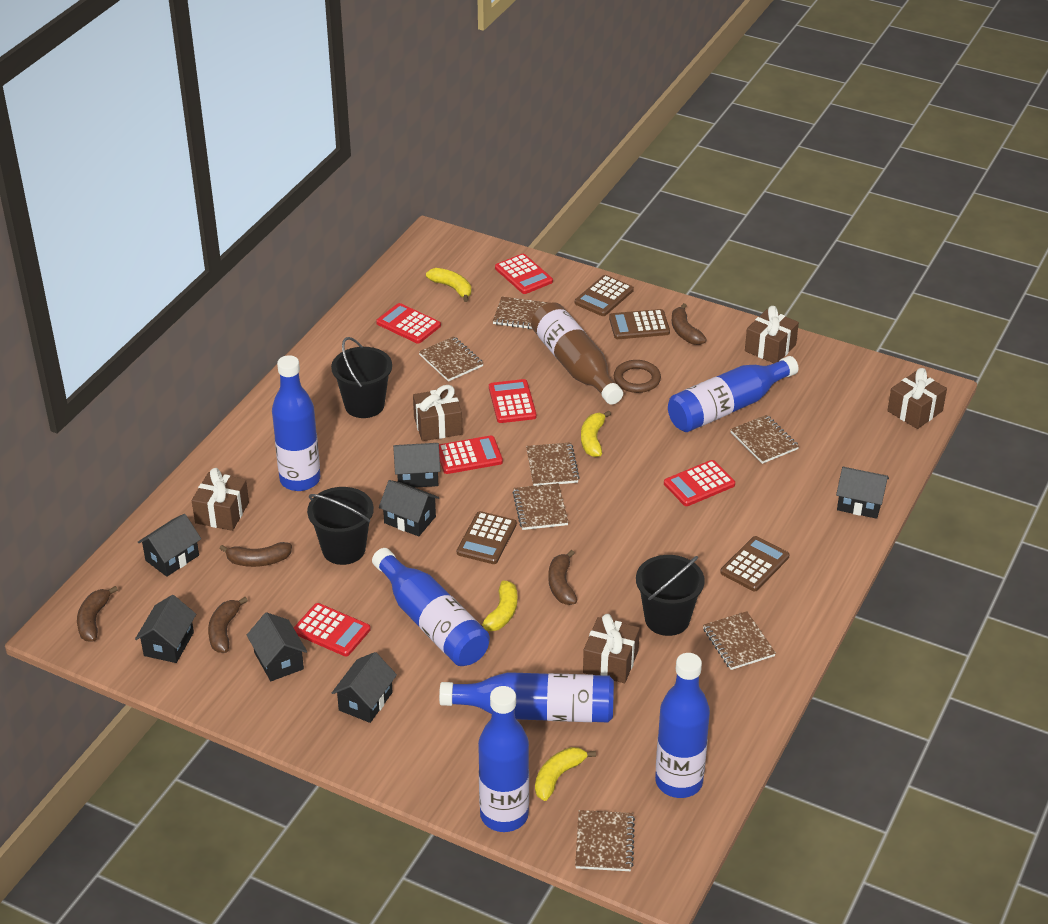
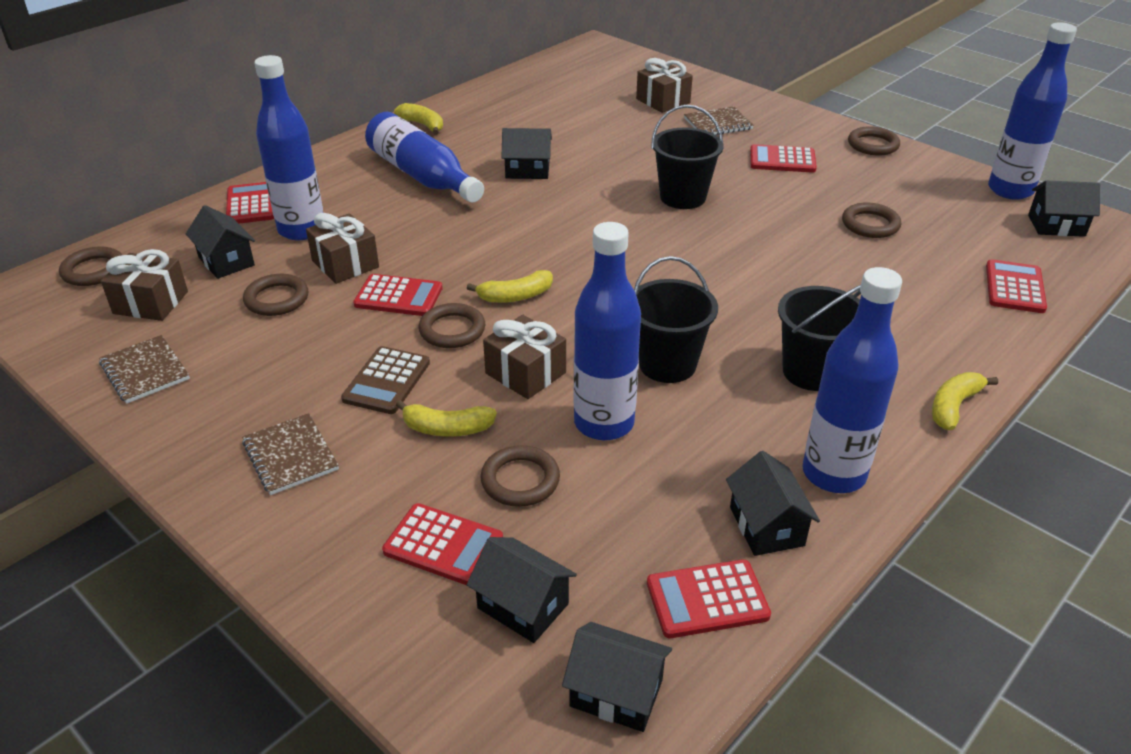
black house: [135,595,196,663] [138,514,201,577] [247,612,307,681] [332,652,397,723] [379,480,440,537] [393,443,440,488] [836,467,889,519] = 7 -> [186,205,255,279] [467,537,577,643] [501,128,552,179] [562,622,672,732] [726,451,820,556] [1028,181,1100,237] = 6
blue bottle: [272,355,320,491] [372,548,490,666] [439,672,614,722] [478,686,529,832] [655,653,710,798] [668,356,799,432] = 6 -> [255,55,323,240] [365,112,484,203] [574,222,641,440] [802,267,902,493] [988,22,1077,200] = 5
brown banana: [77,586,118,642] [208,597,248,653] [219,542,292,567] [548,550,577,605] [672,303,707,345] = 5 -> none = 0
brown bottle: [531,302,623,405] = 1 -> none = 0
brown calculator: [457,511,517,564] [575,275,634,316] [609,309,670,339] [720,536,790,591] = 4 -> [341,346,430,414] = 1
brown gift: [192,468,249,531] [413,385,463,441] [583,614,640,683] [745,306,799,363] [887,368,947,429] = 5 -> [101,249,188,321] [306,213,379,284] [483,315,566,399] [636,58,693,113] = 4
brown notebook: [419,336,484,382] [493,297,549,329] [512,483,569,530] [526,442,580,486] [575,810,635,871] [703,611,776,670] [730,415,799,464] = 7 -> [99,335,190,404] [242,413,339,495] [684,106,754,135] = 3
brown ring: [614,360,661,393] = 1 -> [59,246,122,286] [243,274,308,316] [419,303,485,348] [480,445,560,507] [842,203,901,238] [848,126,900,156] = 6

